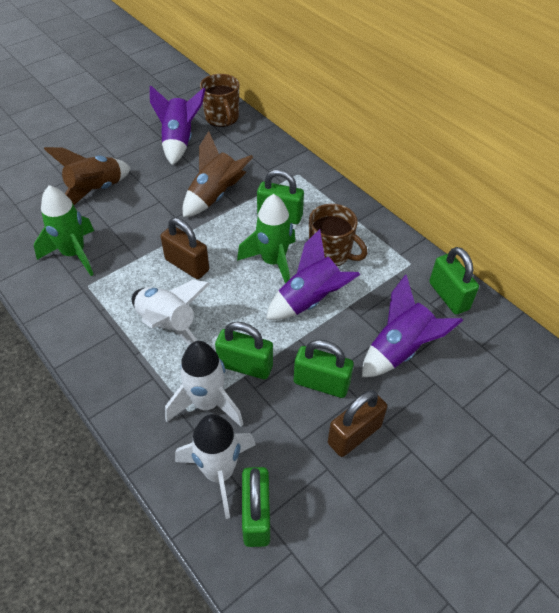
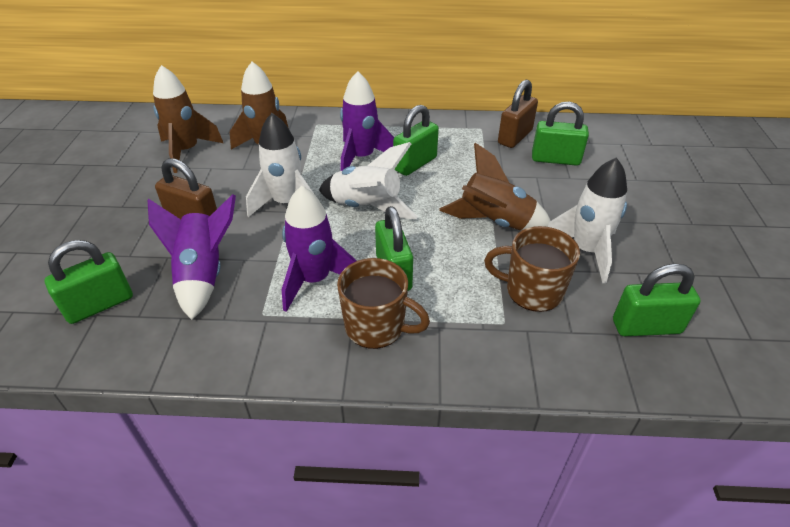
brown rocket: [44,147,131,205] [183,131,253,217] = 2 -> [153,65,223,173] [230,62,289,149] [439,143,551,231] = 3
green rocket: [34,185,94,276] [237,194,295,284] = 2 -> none = 0

